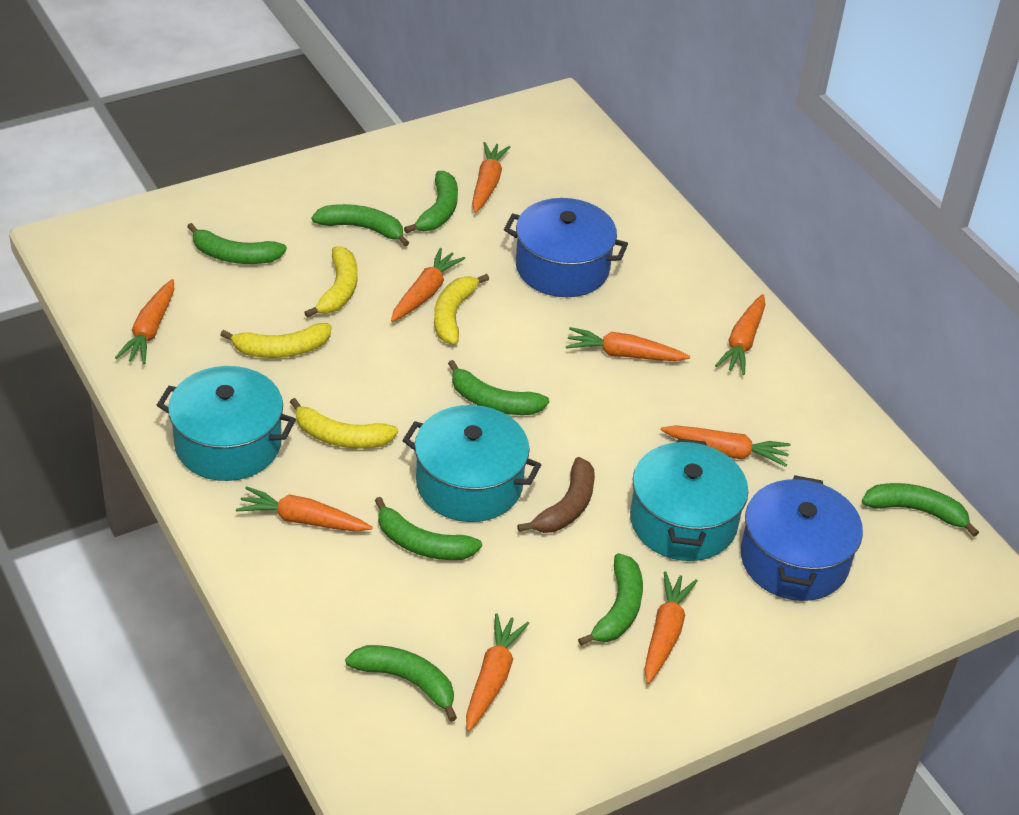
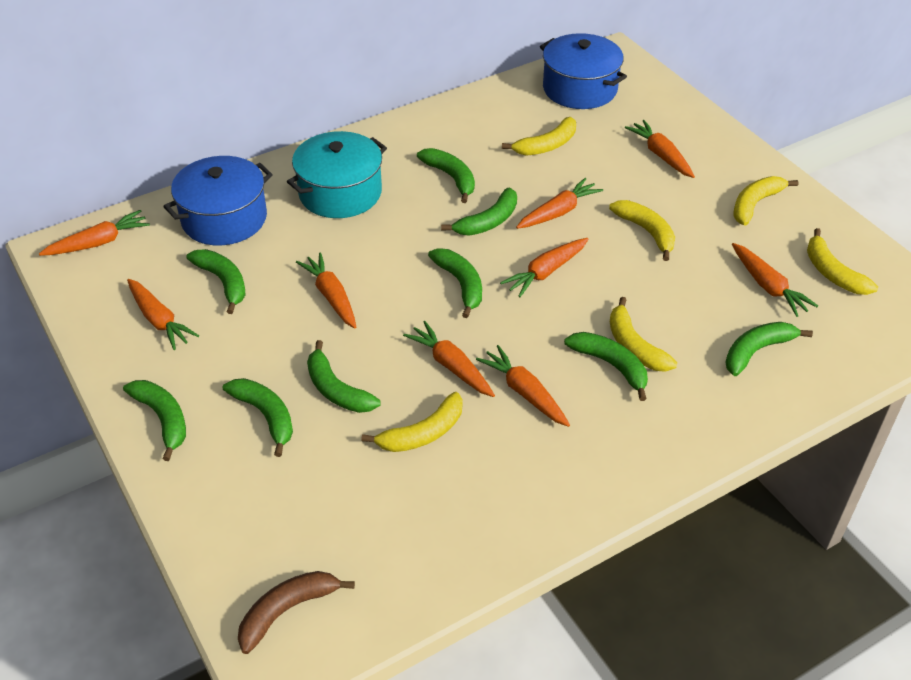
green banana: [187,223,287,264] [312,204,409,246] [345,645,457,722] [375,497,482,560] [404,171,458,233] [448,360,549,415] [578,553,643,646] [861,483,979,537] = 8 -> [123,380,186,461] [186,249,246,314] [223,378,293,457] [307,340,381,413] [417,148,475,203] [428,248,482,318] [441,187,517,236] [564,332,648,401] [726,322,813,376] = 9
turquoise pot: [157,366,296,481] [402,405,541,522] [630,438,748,561] = 3 -> [287,131,387,218] = 1
yellow banana: [221,323,331,358] [290,398,398,449] [304,246,358,318] [434,274,489,345] = 4 -> [361,392,463,452] [502,117,576,156] [609,200,675,261] [610,297,677,372] [733,176,798,225] [807,228,878,295] = 6

